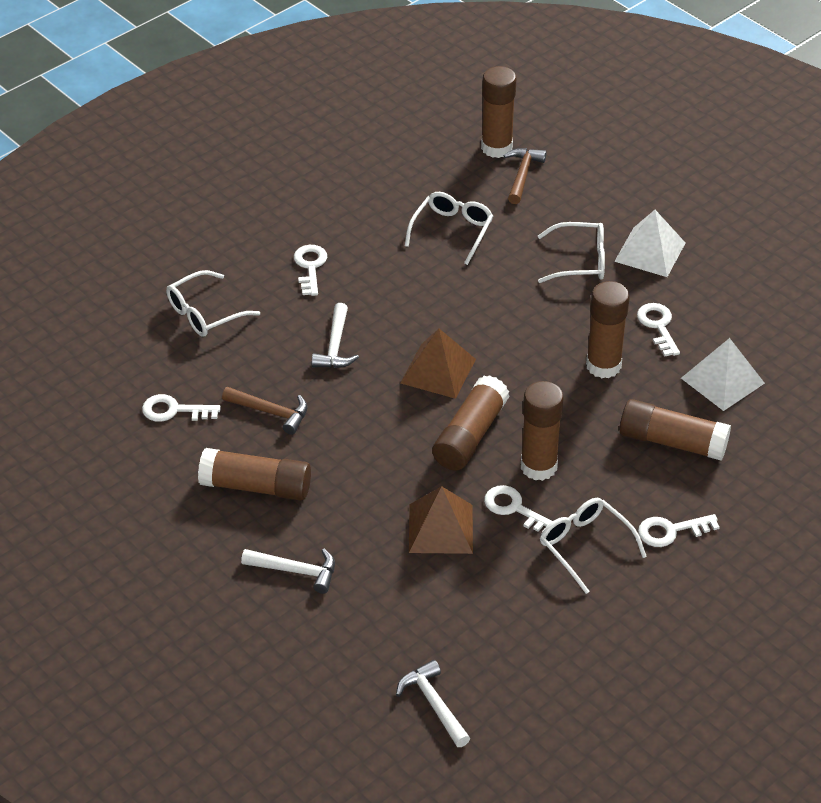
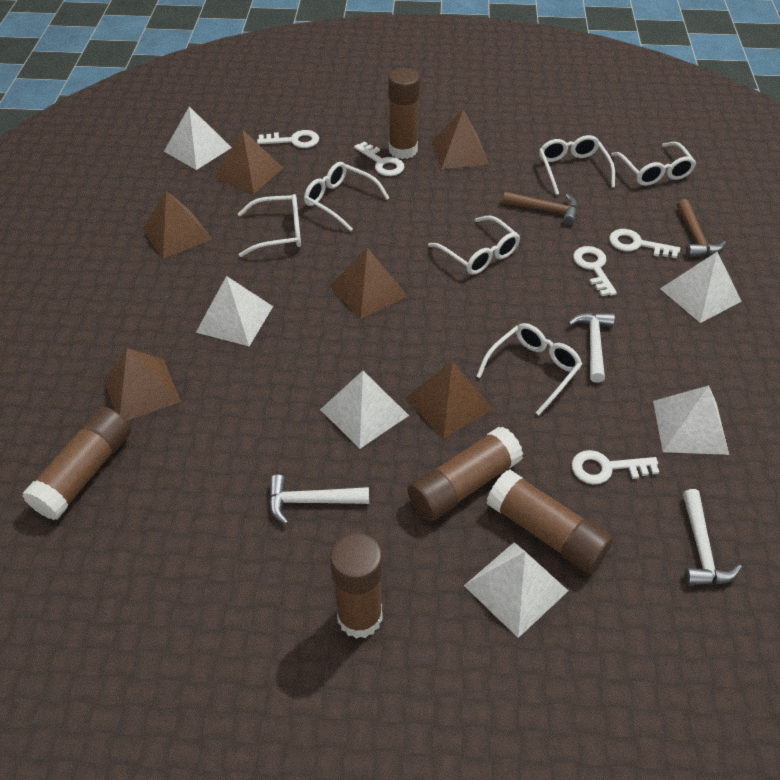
brown glue stick: [198,448,311,501] [432,375,510,471] [481,66,516,158] [521,381,564,481] [586,281,630,378] [620,399,731,461] = 6 -> [22,407,131,520] [330,533,383,639] [388,68,420,159] [407,427,523,521] [487,469,613,574] = 5
brown pyramid: [400,329,476,399] [409,486,473,554] = 2 -> [104,348,181,421] [142,191,212,259] [214,129,283,194] [330,248,407,319] [405,361,493,439] [432,110,489,169] = 6
white glasses: [166,270,260,337] [405,192,493,265] [538,222,605,283] [540,498,647,594] = 4 -> [238,194,301,257] [304,162,389,231] [428,215,520,275] [476,323,582,415] [539,135,615,195] [611,142,696,186] = 6
white pyramid: [614,210,685,277] [681,338,765,411] = 2 -> [164,107,232,170] [196,276,273,346] [320,371,409,449] [464,542,568,638] [653,385,729,455] [660,252,742,323] = 6

